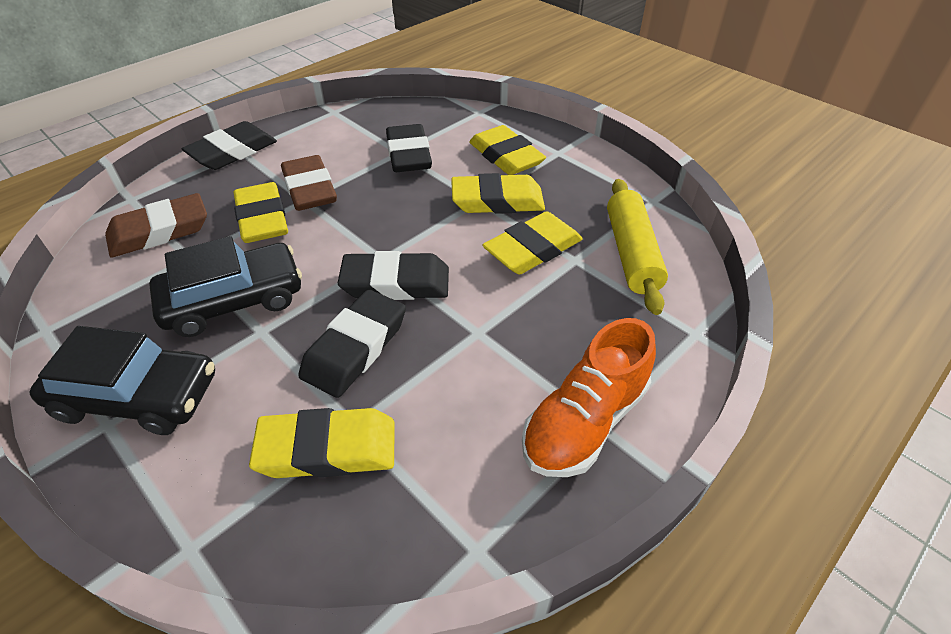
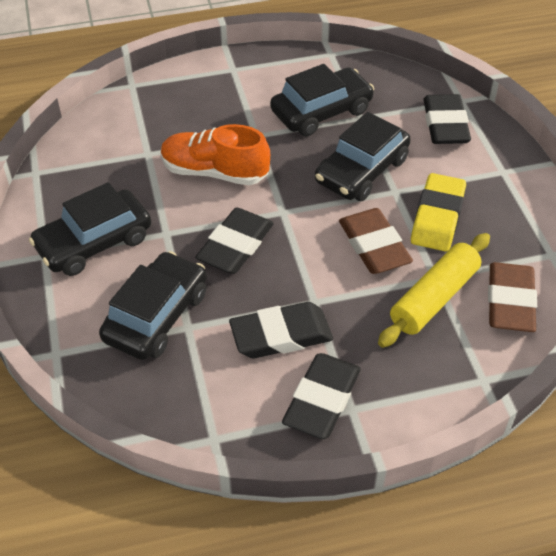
black car: [30,326,215,435] [149,236,302,337] = 2 -> [29,182,151,276] [99,251,207,360] [270,64,374,137] [315,112,411,201] = 4
yellow eraser: [234,182,288,243] [249,408,394,478] [451,173,545,214] [469,125,546,175] [482,211,583,274] = 5 -> [411,173,466,252] = 1

